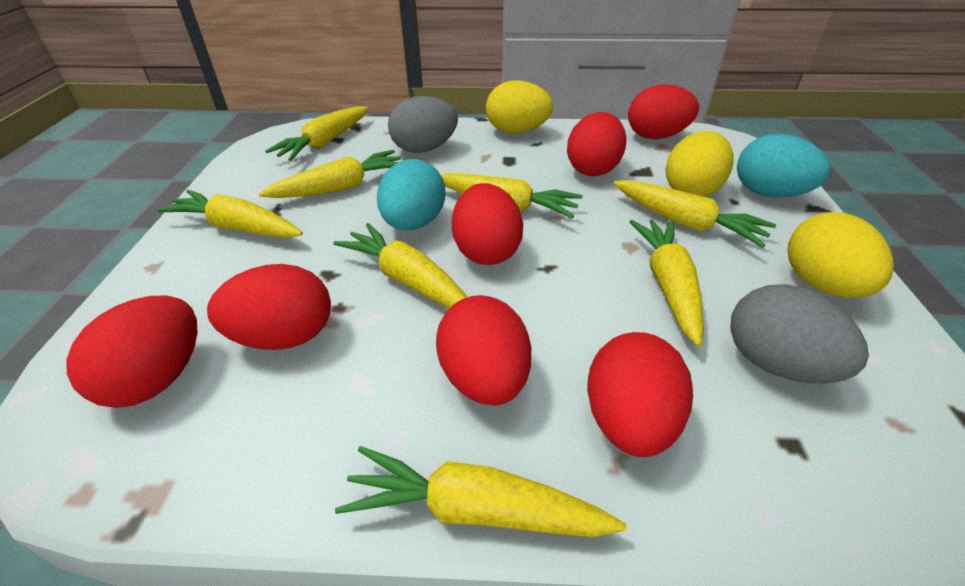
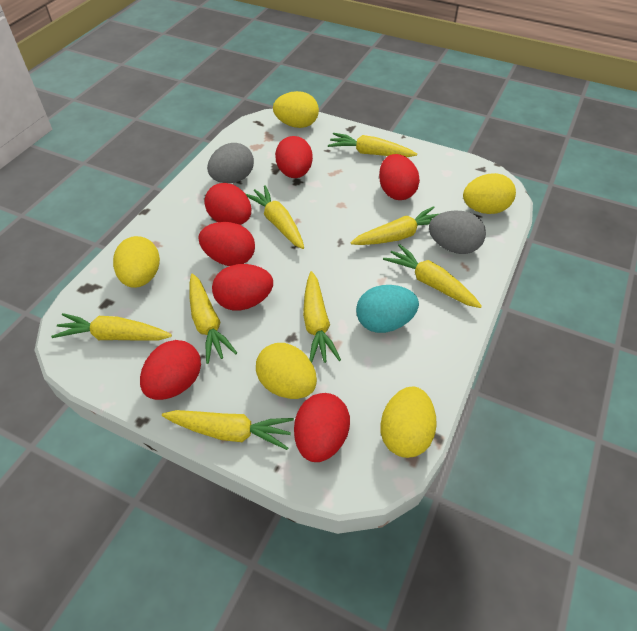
turquoise egg: [377,159,445,230] [737,134,831,197] = 2 -> [356,285,419,333] = 1
yellow egg: [486,80,553,134] [665,131,733,197] [788,212,894,298] = 3 -> [113,236,160,288] [256,343,317,399] [273,91,319,128] [380,387,437,458] [463,173,516,214] = 5

